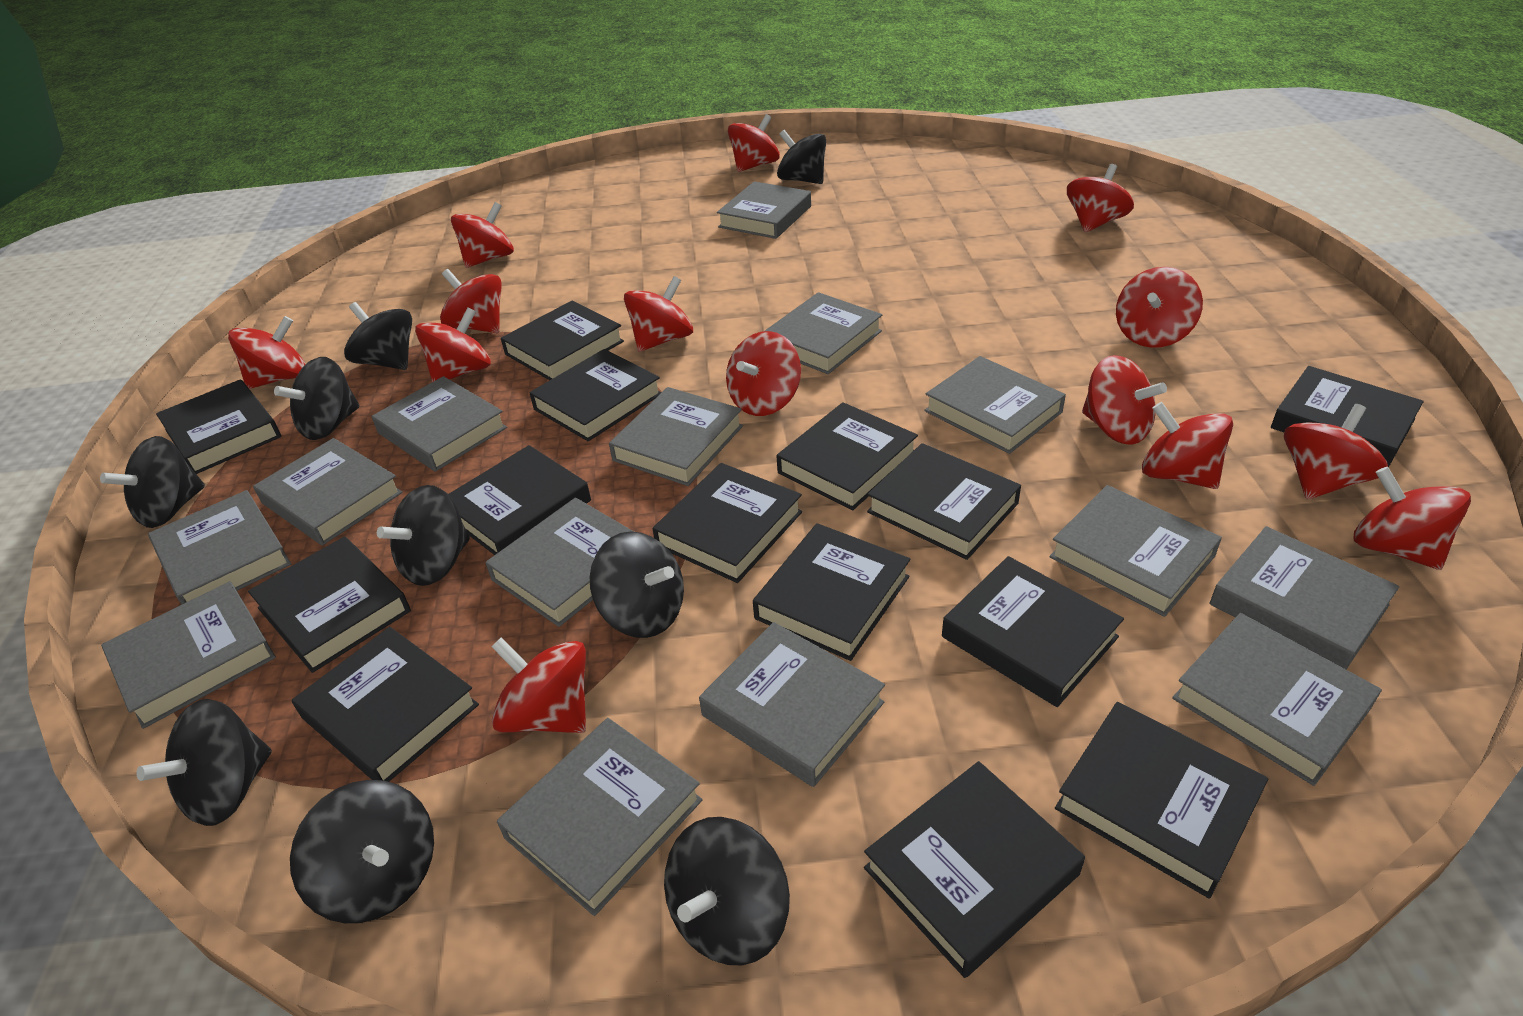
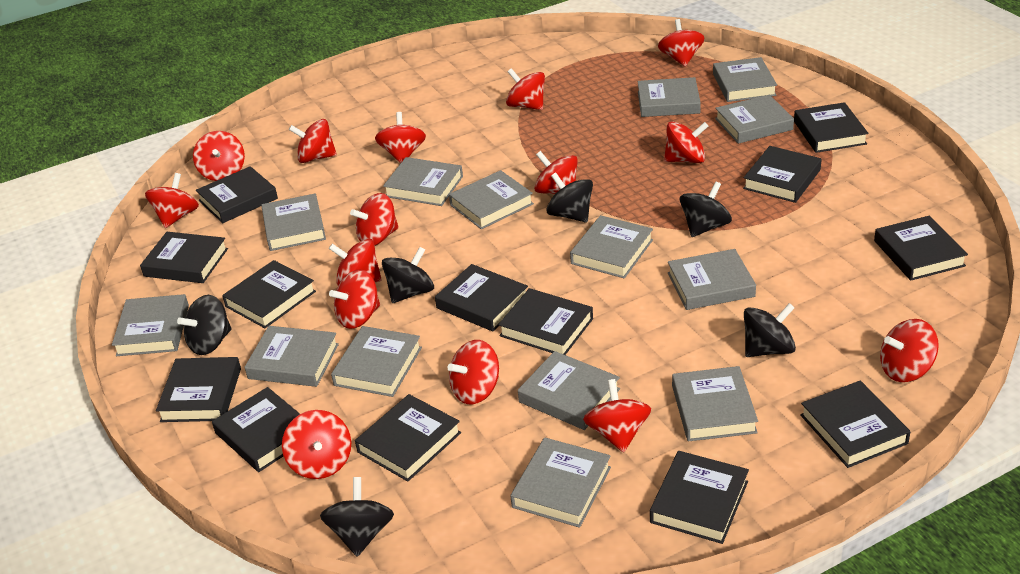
black book: [156,379,281,474] [248,536,411,673] [292,627,479,782] [448,445,591,555] [501,301,624,380] [529,349,662,441] [652,463,802,583] [753,523,911,661] [777,402,918,510] [864,761,1085,978] [867,443,1021,560] [942,556,1124,707] [1055,702,1268,899] [1271,366,1424,467] = 14 -> [140,232,228,283] [156,357,241,422] [196,166,278,223] [212,387,300,472] [222,260,316,328] [355,394,461,482] [435,264,528,331] [498,288,593,355] [650,451,749,544] [743,146,822,203] [794,102,868,153] [800,380,910,468] [874,216,968,281] = 13
black spinning top: [100,436,205,528] [136,699,272,826] [274,357,360,440] [290,780,434,923] [344,302,412,370] [377,485,470,586] [590,531,684,638] [664,817,790,965] [777,130,826,184] = 9 -> [177,295,232,355] [320,477,394,557] [382,247,434,303] [546,172,593,222] [680,181,732,237] [744,303,796,357] = 6
red spinning top: [228,316,306,389] [415,307,491,382] [440,269,502,333] [451,202,514,268] [491,637,586,733] [624,276,693,352] [726,331,801,416] [728,114,780,172] [1067,164,1134,232] [1082,355,1167,445] [1116,267,1203,348] [1142,402,1233,489] [1284,404,1388,499] [1354,467,1471,570] = 14 -> [145,173,199,228] [193,131,245,181] [282,410,351,479] [289,119,337,163] [329,239,382,285] [329,269,380,329] [350,193,399,246] [375,112,426,164] [448,340,499,404] [506,68,545,110] [534,151,578,194] [583,379,651,453] [658,19,705,67] [664,121,708,163] [880,319,939,382] = 15

